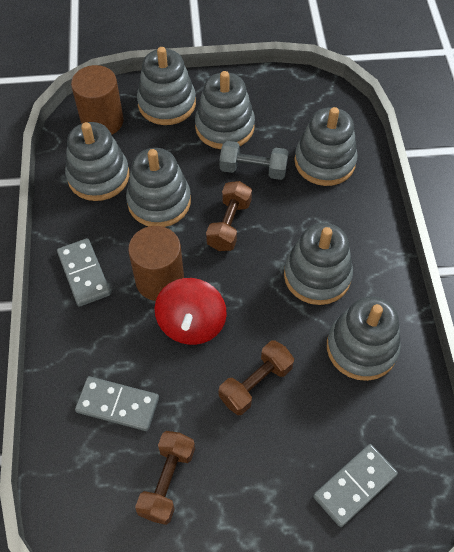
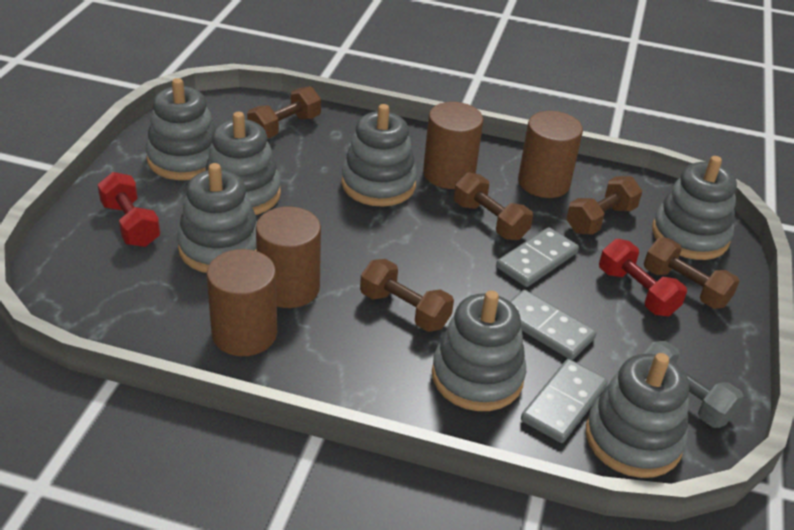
brown cylinder: [71,65,124,135] [128,226,184,301] = 2 -> [207,249,277,356] [256,206,321,308] [423,102,483,189] [518,111,583,198] = 4
brown dumbbell: [135,431,195,525] [206,181,252,251] [219,341,294,415] = 3 -> [247,86,321,139] [360,259,454,332] [454,172,533,240] [566,176,642,235] [644,238,739,309] = 5
red dumbbell: none = 0 -> [97,172,160,247] [599,239,687,316] = 2
red spinning top: [154,278,227,345] = 1 -> none = 0

